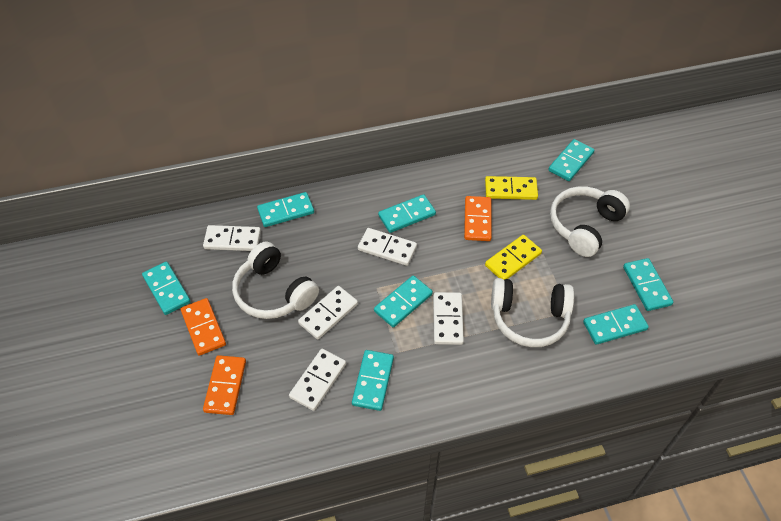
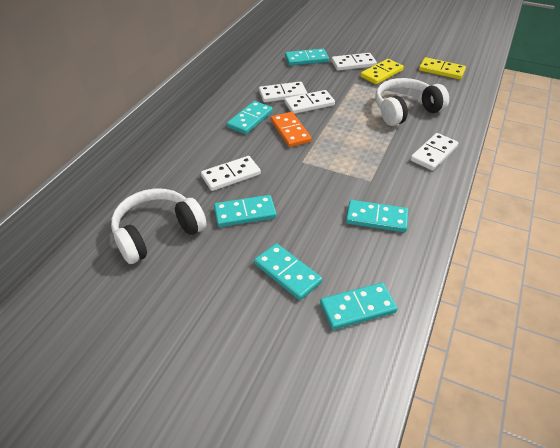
orange domino: [181,298,226,356] [203,355,246,415] [464,196,492,241] = 3 -> [271,112,312,147] = 1
turquoise domino: [142,262,191,315] [257,192,314,227] [352,350,394,411] [374,275,433,327] [378,194,436,233] [548,139,595,181] [583,304,649,345] [623,258,673,311] = 8 -> [214,195,277,227] [227,101,273,134] [254,243,322,300] [285,49,329,66] [320,283,398,330] [346,200,408,232] = 6
white headphones: [232,241,319,319] [491,278,574,347] [550,186,630,257] = 3 -> [111,188,207,264] [375,78,449,126] = 2

